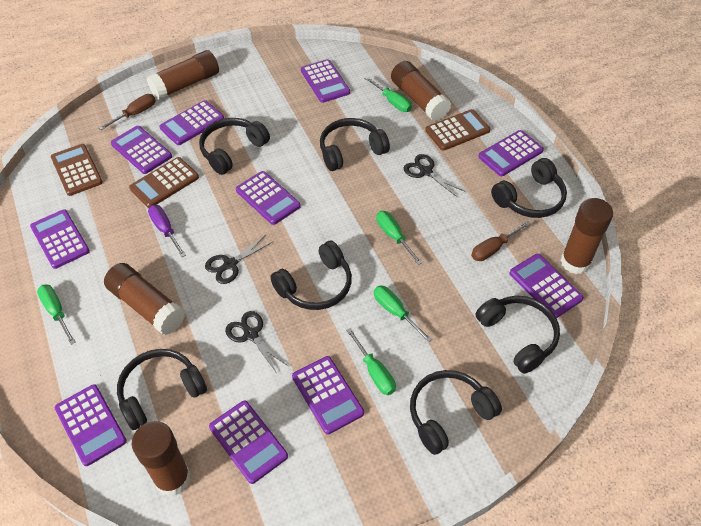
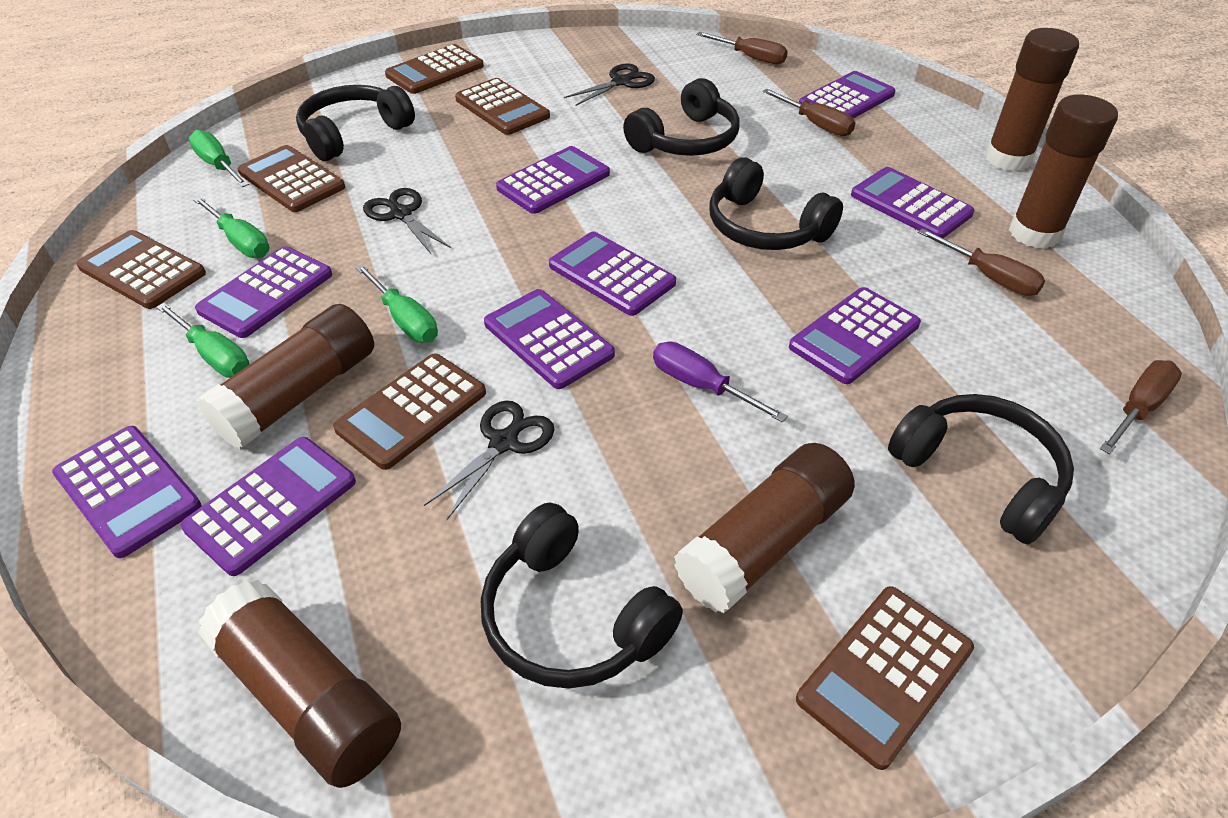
black headphones: [117,349,207,430] [199,118,270,175] [270,241,352,310] [320,118,390,171] [410,370,502,455] [476,295,560,374] [491,158,567,218] = 7 -> [296,85,415,161] [481,502,683,689] [623,78,740,156] [710,157,843,250] [888,394,1074,545] = 5
brown calculator: [51,144,103,196] [129,157,199,208] [425,109,490,151] = 3 -> [76,230,206,309] [238,145,345,212] [333,353,486,470] [385,44,484,94] [455,78,550,135] [796,586,974,770] = 6
brown screwdriver: [99,94,156,130] [471,221,531,261] = 2 -> [697,32,788,64] [762,89,855,136] [918,228,1045,296] [1100,360,1182,454] = 4
green screwdriver: [37,284,76,345] [346,328,396,395] [365,76,412,112] [374,285,432,343] [376,211,422,265] = 5 -> [156,303,250,378] [189,130,249,187] [193,197,270,258] [355,264,438,343] = 4
purple calculator: [30,209,90,269] [55,384,127,466] [111,126,172,174] [159,100,224,145] [209,401,288,484] [236,171,301,225] [292,356,364,435] [301,59,350,103] [478,130,544,176] [510,254,584,318] = 10 -> [52,426,201,558] [181,437,356,576] [195,246,332,338] [484,289,615,389] [496,146,610,214] [549,231,676,316] [789,287,921,384] [799,71,896,119] [851,167,975,238] = 9

